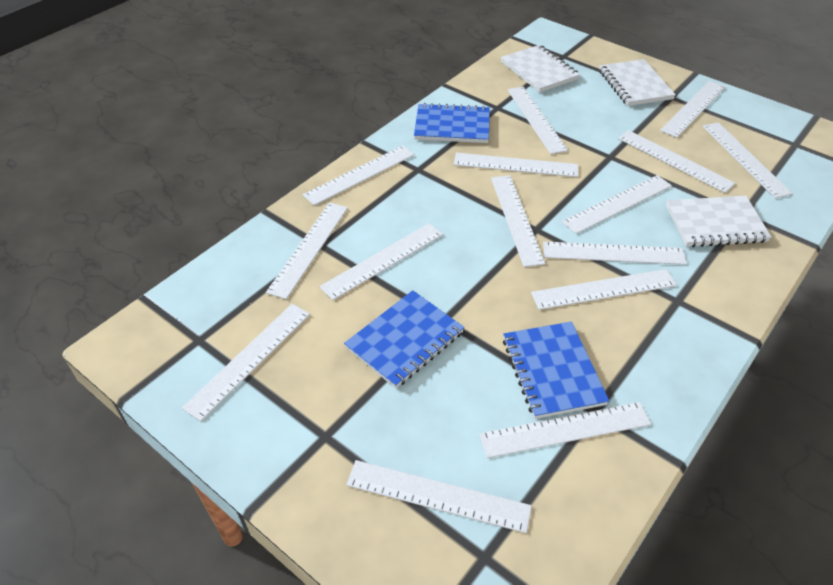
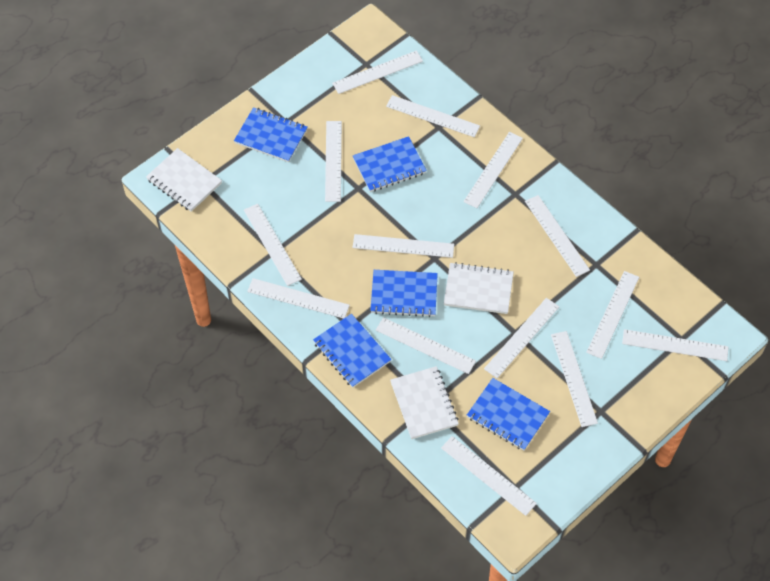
blue notebook: [344,290,464,388] [414,103,490,143] [503,322,609,419] = 3 -> [234,107,308,162] [313,314,391,388] [353,136,427,192] [370,270,438,317] [467,378,550,451] = 5
white ruler: [182,304,310,422] [266,202,348,299] [303,145,415,206] [319,223,443,300] [346,460,532,533] [454,153,578,177] [479,402,651,458] [491,175,546,267] [507,87,568,154] [531,269,677,310] [543,242,687,265] [562,175,672,234] [618,130,736,193] [660,81,725,138] [703,122,793,199] = 15 -> [244,204,302,286] [247,278,350,319] [325,121,342,202] [332,51,423,94] [353,234,454,258] [376,317,476,374] [386,95,480,137] [441,436,537,516] [463,132,523,208] [484,298,559,378] [525,195,590,277] [551,331,598,427] [586,271,639,359] [622,329,728,361] = 14

